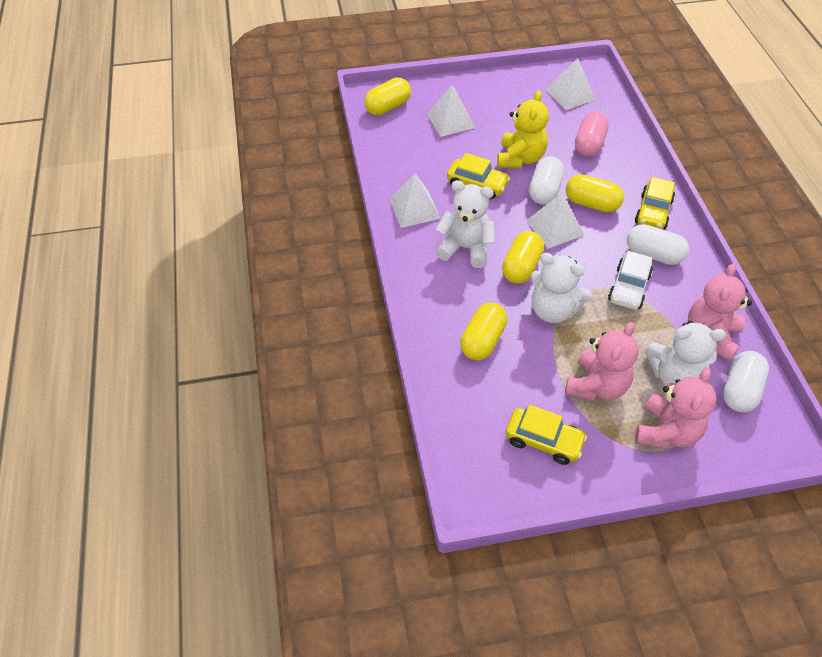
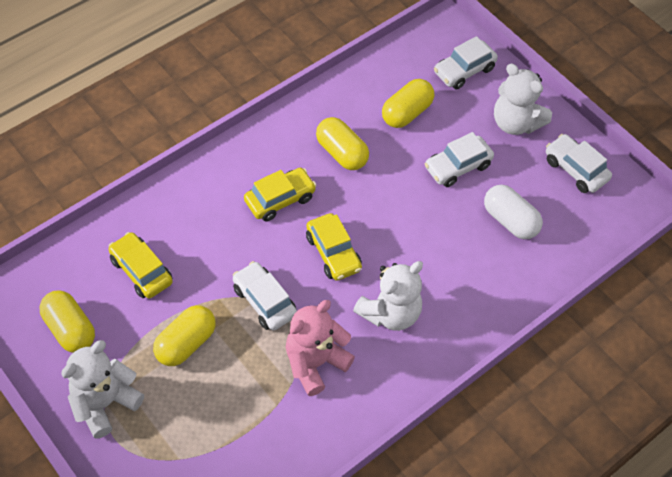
pink capsule: [575,112,609,157] = 1 -> none = 0
pink teddy bear: [565,322,639,401] [635,368,717,449] [688,264,752,361] = 3 -> [286,300,355,396] = 1
white capsule: [529,156,564,205] [627,224,689,265] [723,351,769,412] = 3 -> [484,185,543,239] = 1
white car: [608,251,653,310] = 1 -> [233,261,297,331] [425,132,494,187] [434,36,498,89] [546,134,612,193] = 4
white pyramid: [389,173,441,228] [427,84,476,137] [526,192,584,249] [546,58,596,110] = 4 -> none = 0
yellow teddy bear: [497,90,549,168] = 1 -> none = 0

